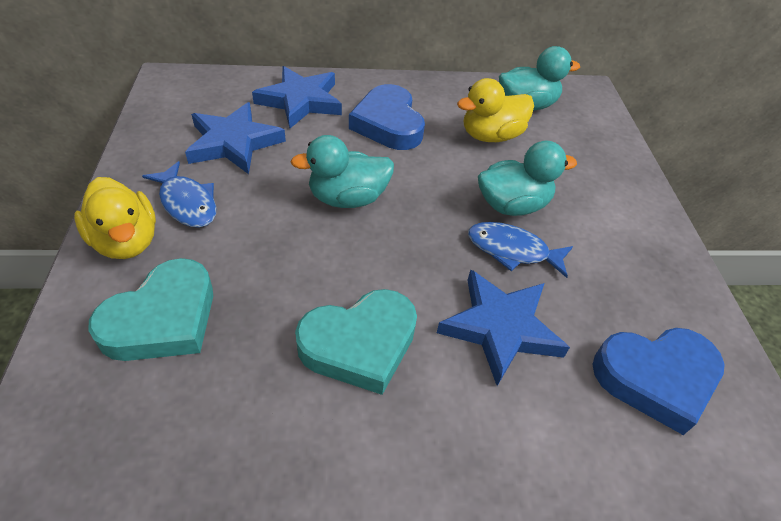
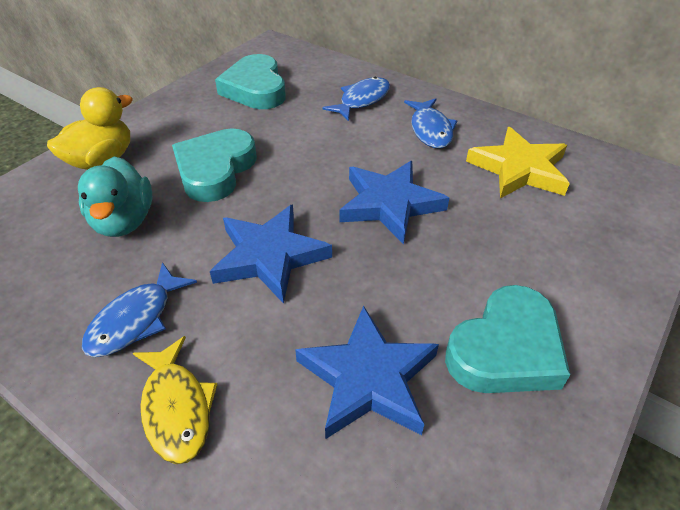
blue fish: [142,161,216,228] [468,222,573,278] = 2 -> [82,262,197,357] [323,77,390,121] [404,98,457,148] = 3
blue heart: [349,84,425,150] [592,328,725,435] = 2 -> none = 0
turquoise duck: [291,135,394,208] [478,141,577,216] [499,46,580,111] = 3 -> [78,157,152,237] = 1
turquoise heart: [88,258,213,361] [295,289,417,395] = 2 -> [172,128,257,202] [215,54,286,109] [445,285,570,393] = 3
yellow duck: [74,177,156,259] [457,78,534,142] = 2 -> [47,87,133,170] = 1
yellow fish: none = 0 -> [133,336,218,464] = 1
yellow star: none = 0 -> [466,127,570,199] = 1

